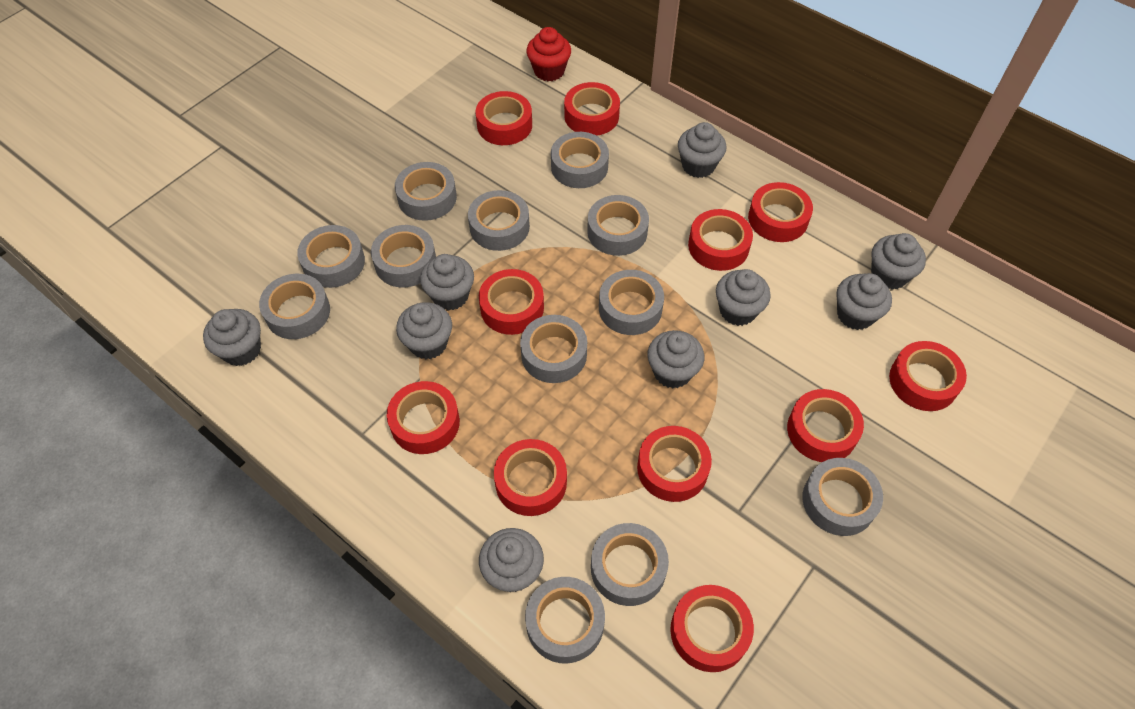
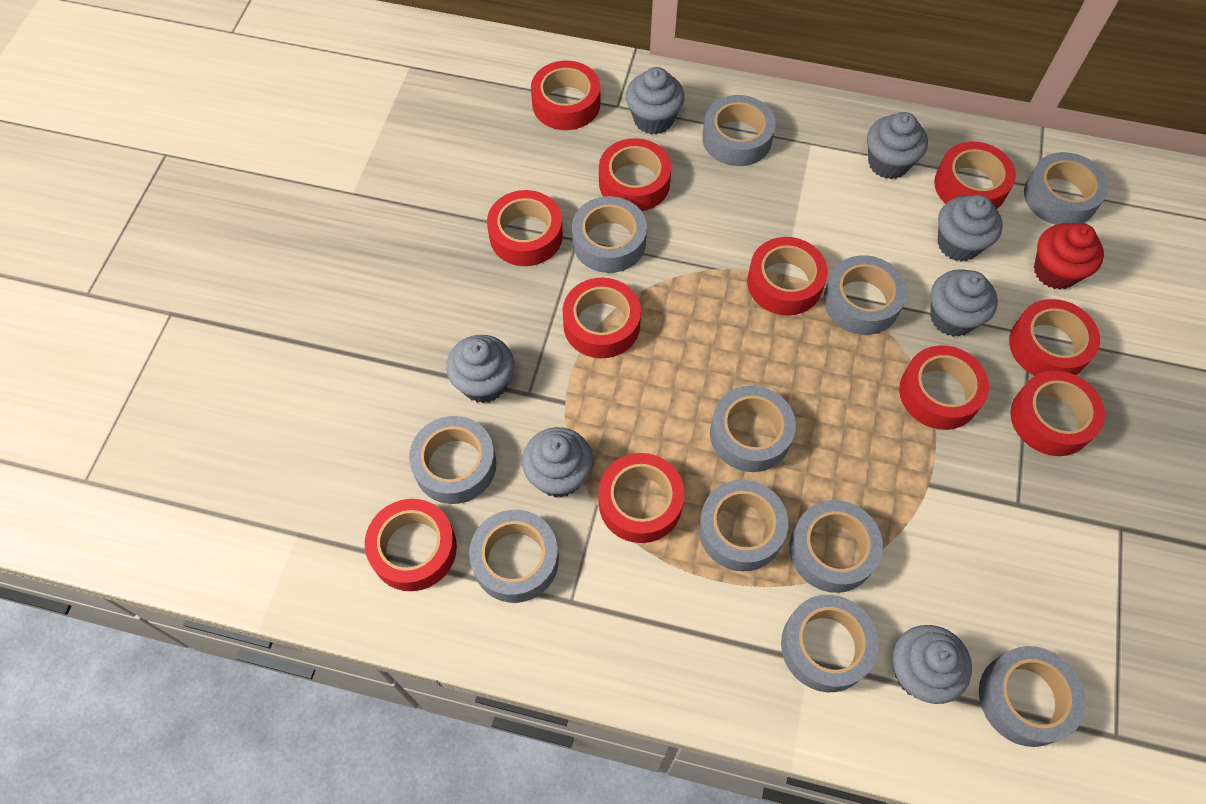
grey cupcake: [203,309,261,366] [396,302,452,359] [420,254,474,311] [479,528,544,592] [647,330,704,388] [678,122,726,178] [716,269,771,326] [836,273,892,330] [871,233,926,290] = 9 -> [446,335,514,403] [522,427,593,498] [626,67,685,135] [867,112,928,179] [893,625,972,704] [930,269,998,337] [938,195,1003,262] = 7
grey tape: [259,274,330,339] [297,225,365,288] [371,225,436,287] [395,162,457,221] [468,190,530,251] [520,315,587,383] [525,577,605,664] [551,132,609,188] [587,195,649,256] [591,523,669,606] [599,270,664,335] [802,458,883,536] = 12 -> [409,416,496,504] [469,510,559,603] [572,196,647,273] [699,480,788,571] [702,95,776,166] [710,386,796,472] [781,595,879,692] [789,500,883,593] [823,255,907,335] [979,646,1086,747] [1024,152,1108,225] = 11

